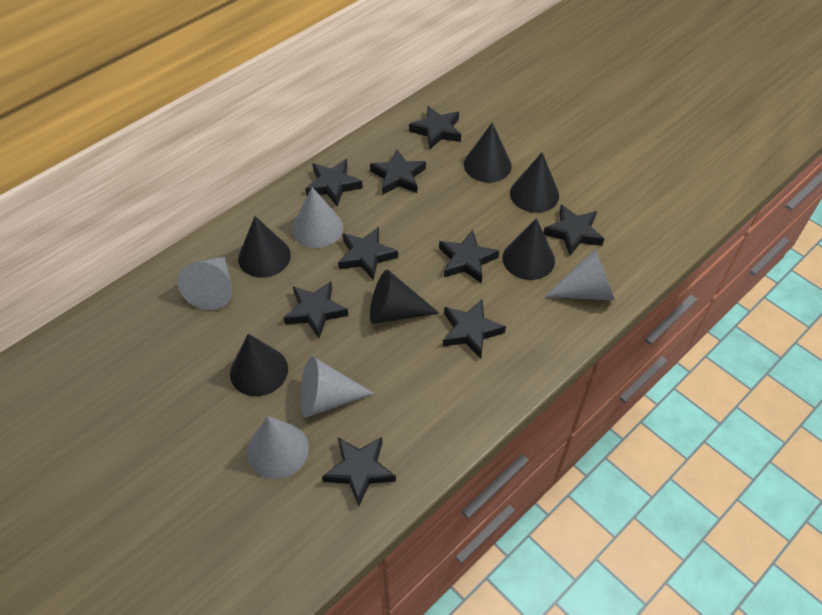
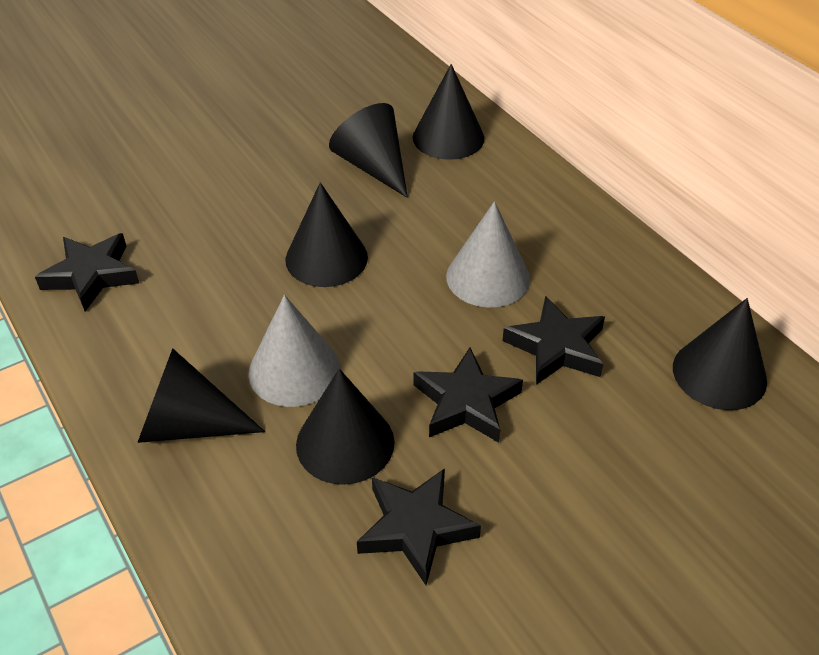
black star: [283,281,349,338] [305,159,363,206] [322,437,396,507] [338,227,398,281] [370,149,426,195] [409,106,461,149] [439,230,499,284] [443,299,506,359] [544,205,604,256] = 9 -> [35,233,139,311] [357,468,481,585] [413,347,523,443] [502,296,605,385] = 4
grey cone: [178,256,232,310] [247,416,309,479] [292,187,343,248] [300,356,375,417] [545,249,615,301] = 5 -> [248,295,340,407] [446,201,530,307] = 2

